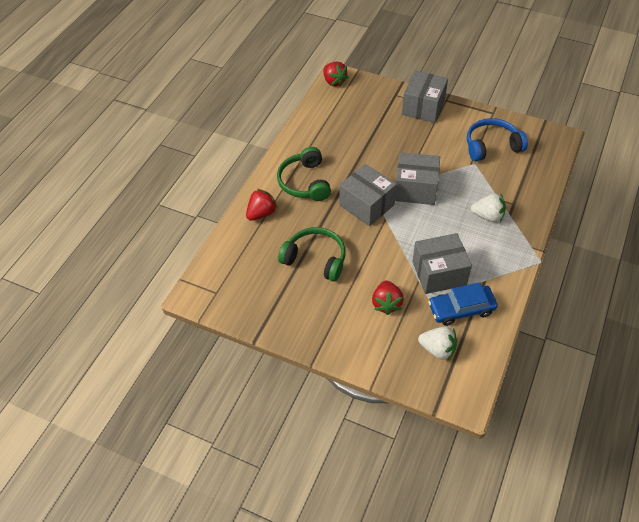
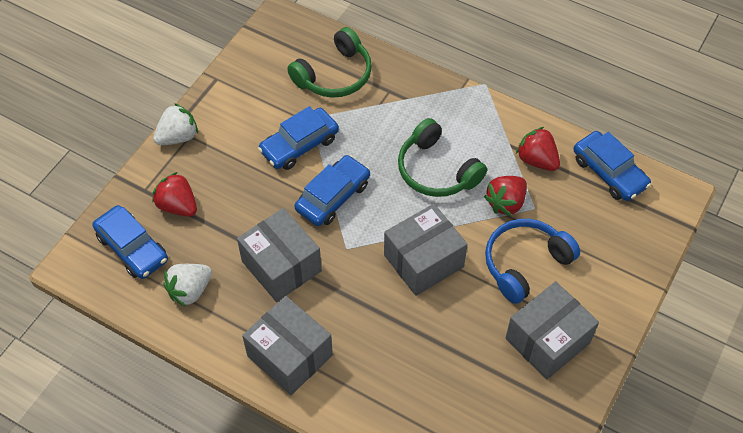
blue car: [428,282,498,326] = 1 -> [93,205,168,279] [258,106,339,170] [295,155,370,226] [573,131,651,201] = 4

